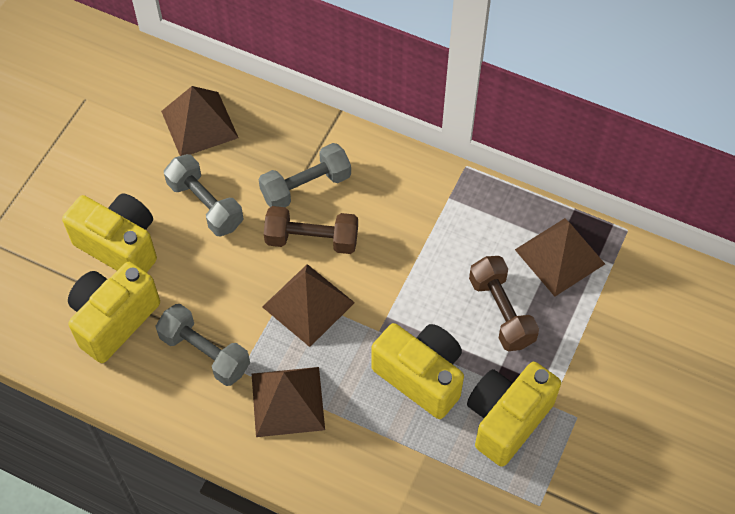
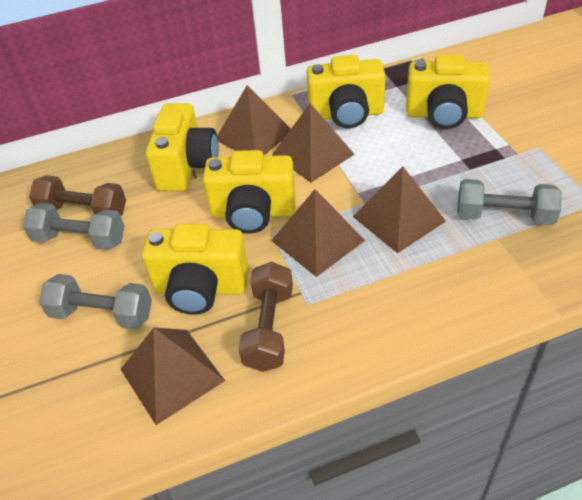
brown pyramid: [161,86,239,156] [252,367,325,437] [262,264,355,347] [515,218,605,297] = 4 -> [120,328,225,425] [217,85,291,155] [271,189,365,277] [272,103,354,182] [353,167,446,253] = 5
yellow camera: [62,193,157,273] [68,262,160,363] [371,323,464,419] [467,362,561,467] = 4 -> [142,224,249,315] [146,103,218,192] [203,150,296,234] [307,55,386,128] [406,55,490,129] = 5

